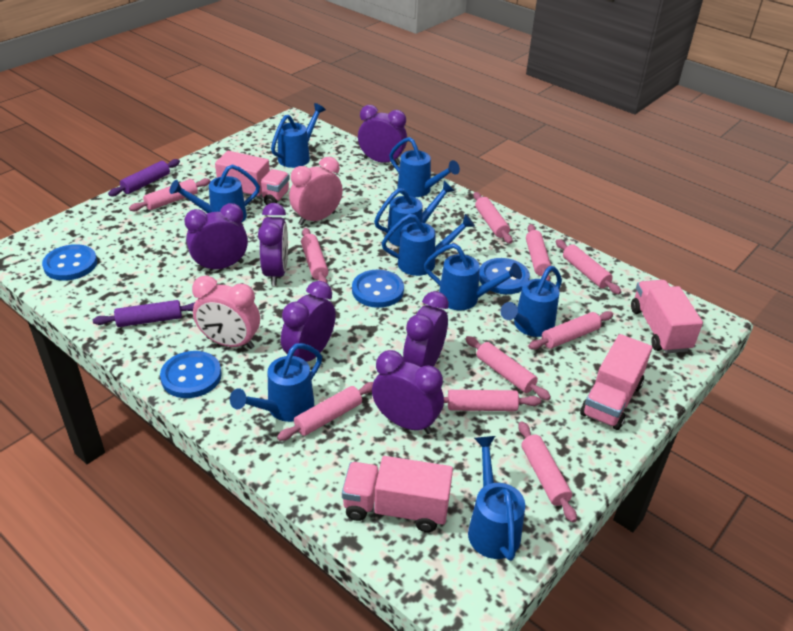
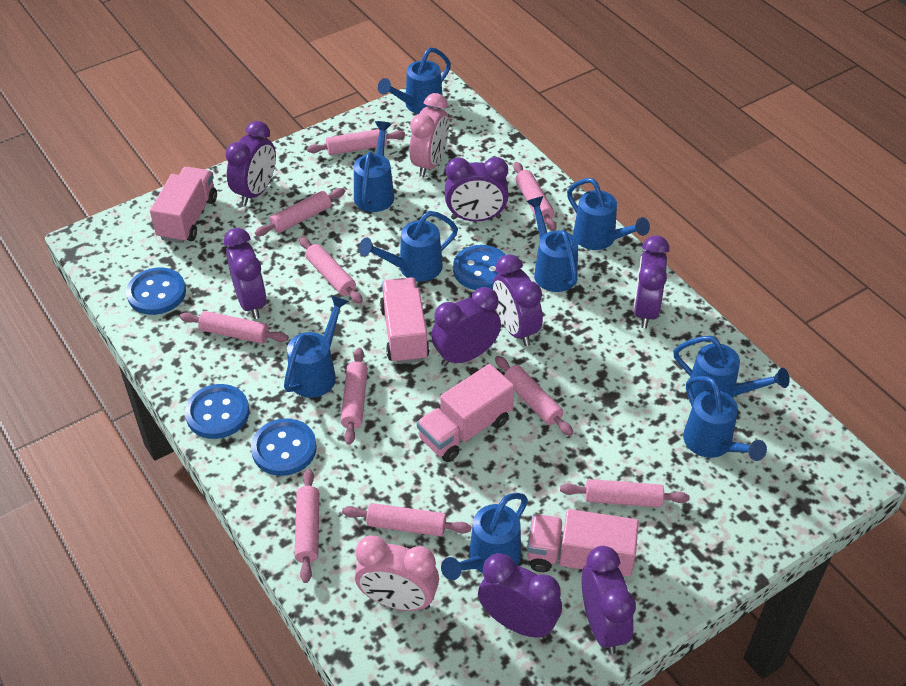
purple clock: [184,203,248,271] [258,203,288,286] [281,281,336,361] [358,105,407,165] [372,350,444,434] [403,291,449,367] = 6 -> [224,228,267,319] [225,121,276,206] [431,287,501,366] [445,157,509,222] [478,553,562,639] [493,254,543,346] [582,546,636,654] [633,235,670,328] = 8
purple rolling pin: [93,300,195,327] [108,159,180,196] = 2 -> none = 0

